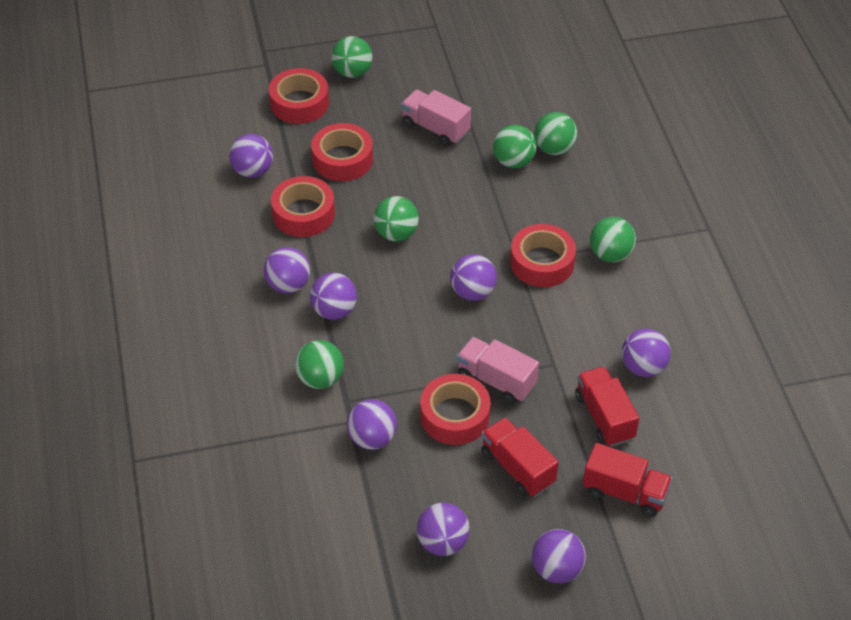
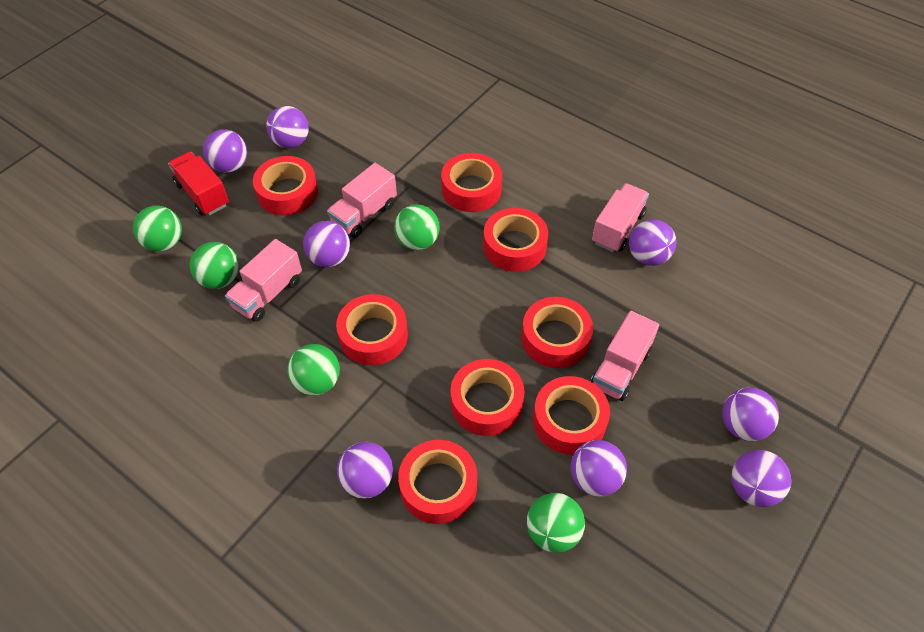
green ball: [295,340,344,389] [331,36,372,78] [374,196,419,241] [493,125,537,168] [534,112,577,155] [590,217,636,262] = 6 -> [133,206,182,252] [190,242,239,289] [287,344,340,395] [394,204,440,250] [527,493,585,553] = 5
pink truck: [401,90,471,146] [457,337,539,404] = 2 -> [225,239,302,322] [327,163,397,238] [591,311,659,401] [592,183,649,252] = 4
red tape: [269,68,329,124] [271,176,335,237] [311,123,373,181] [420,374,491,445] [510,224,576,287] = 5 -> [253,156,318,216] [336,294,408,365] [398,440,477,524] [441,153,502,212] [450,359,525,436] [483,208,548,272] [521,297,593,368] [533,376,610,455] = 8
red truck: [481,417,559,497] [575,366,639,447] [583,443,672,517] = 3 -> [168,152,229,216] = 1

